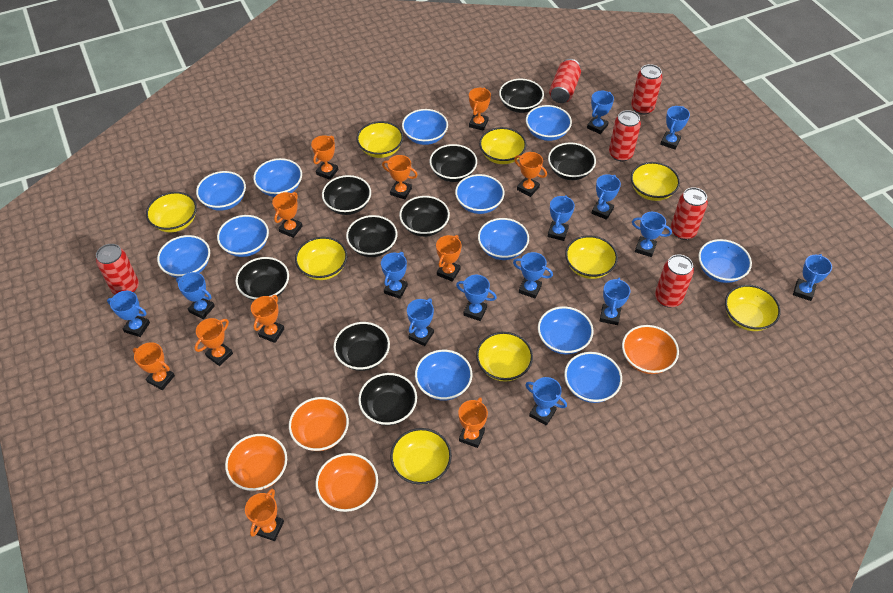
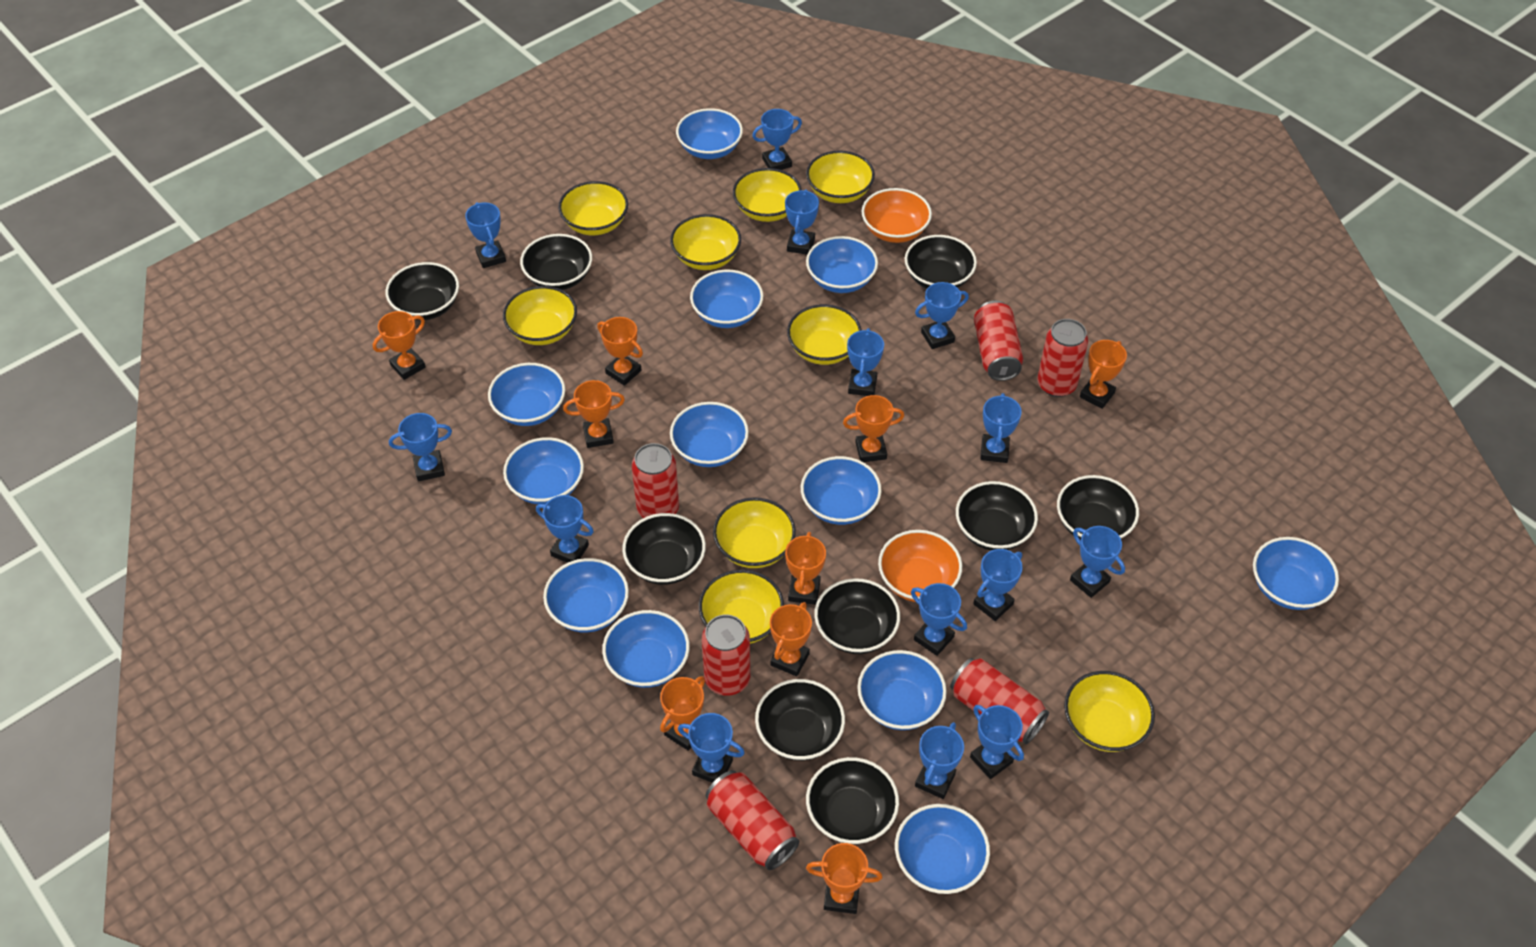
orange bowl: [225,434,287,491] [289,397,349,451] [316,453,378,512] [622,325,679,374] = 4 -> [861,188,932,243] [878,530,962,602] = 2
orange trophy: [133,342,175,390] [195,318,233,366] [245,488,284,541] [251,295,284,343] [272,192,303,238] [311,135,338,180] [382,155,418,199] [436,235,462,282] [458,397,488,448] [469,88,491,131] [514,152,547,197] = 11 -> [373,311,426,380] [563,380,625,448] [597,317,643,386] [660,676,705,751] [770,602,812,677] [785,532,826,605] [806,843,882,914] [843,395,904,462] [1080,340,1127,409] = 9

